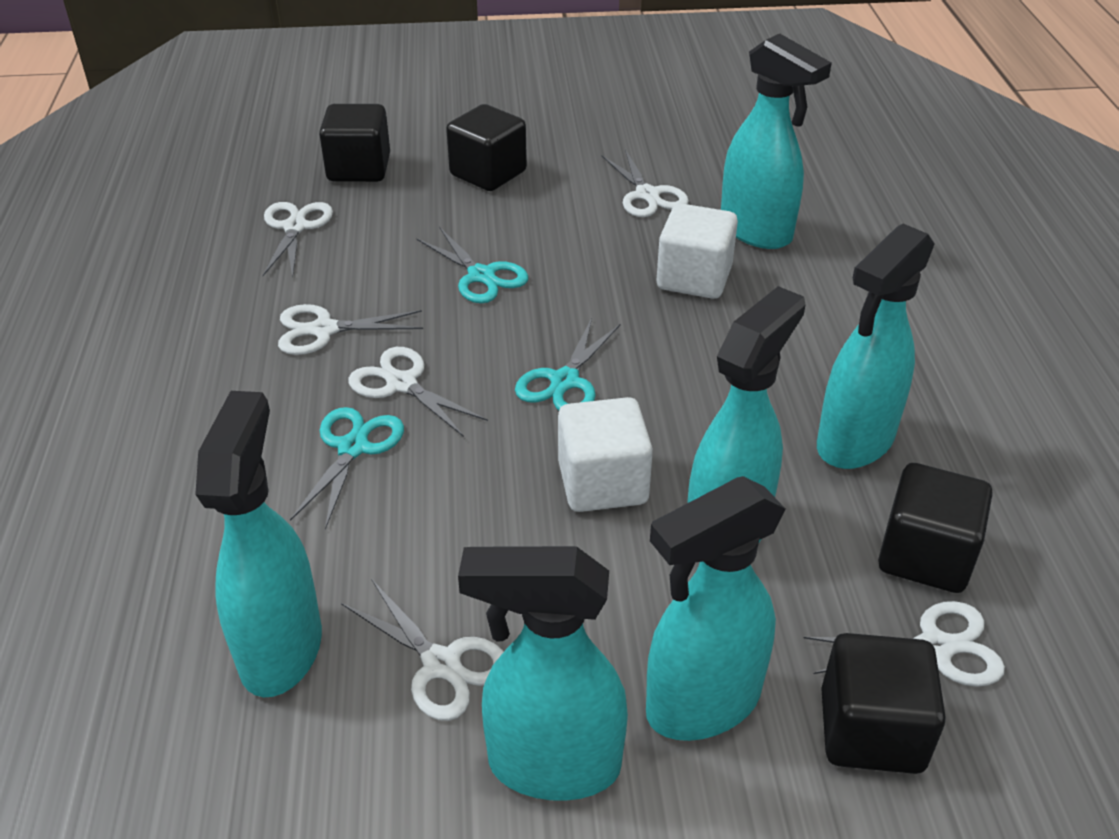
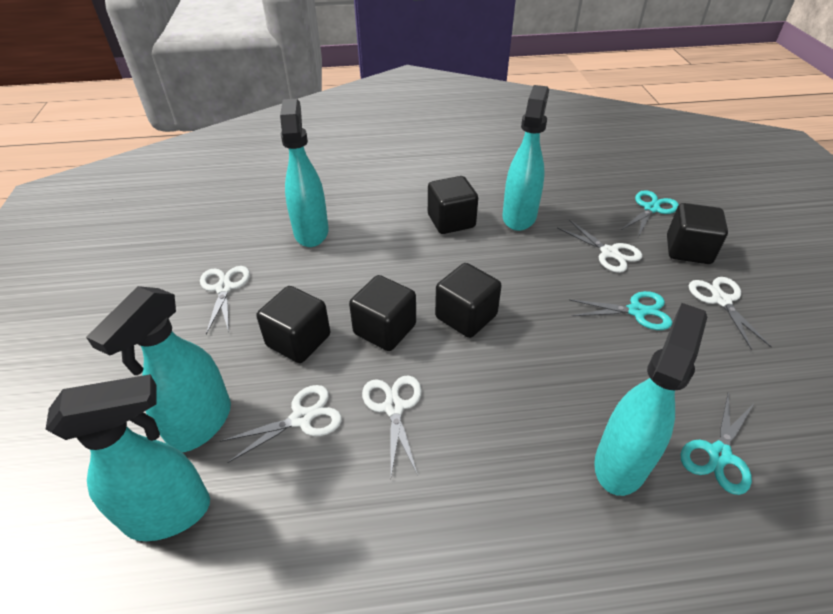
black cube: [319,104,390,182] [446,104,527,191] [821,633,946,774] [878,463,993,593] = 4 -> [256,286,330,363] [349,275,416,351] [428,176,478,234] [435,263,502,338] [667,203,728,264] = 5
turquoise spray bottle: [195,391,322,697] [458,546,628,801] [646,476,786,741] [687,286,806,542] [721,33,832,249] [817,224,935,469] = 6 -> [45,374,210,541] [86,286,231,452] [280,99,329,247] [502,85,549,231] [594,303,707,496] = 5
white cube: [558,397,653,512] [657,203,738,299] = 2 -> none = 0
white scissors: [263,202,333,277] [278,304,423,355] [341,579,504,721] [348,347,488,437] [601,149,689,217] [804,601,1005,687] = 6 -> [200,266,250,334] [220,385,342,463] [362,376,422,476] [557,220,642,273] [689,277,772,350] = 5

